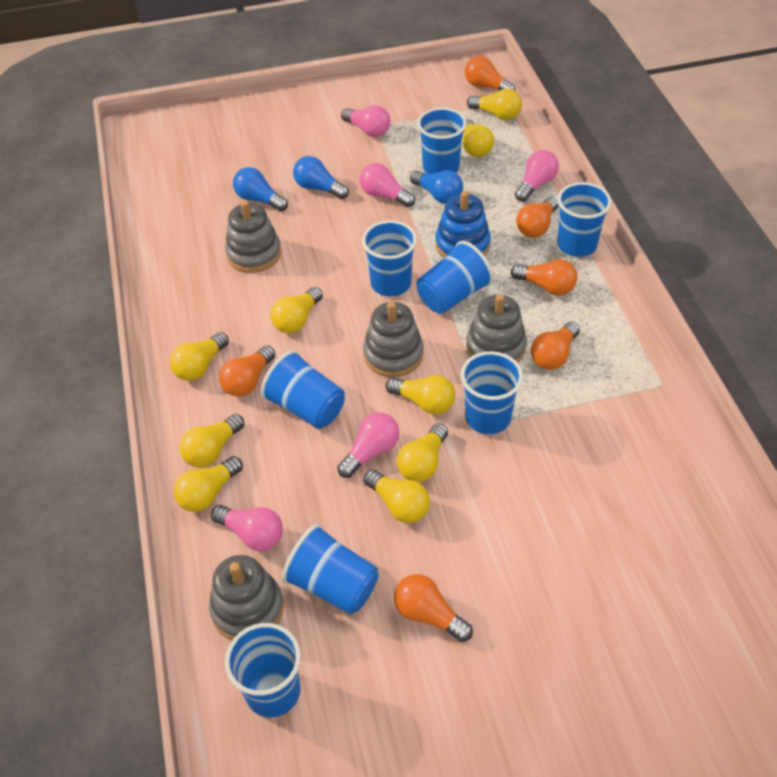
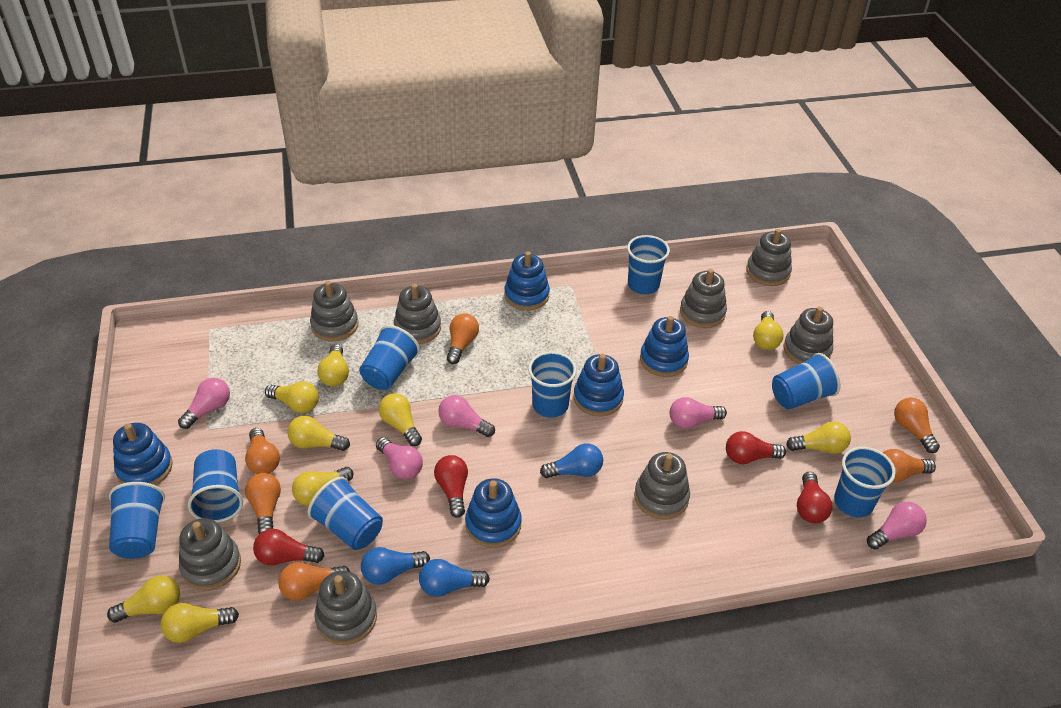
blue stacking toy: [435,191,491,258] = 1 -> [113,423,173,485] [465,478,522,548] [504,251,550,310] [574,354,624,416] [640,316,689,377] = 5
grey stacking toy: [209,555,284,640] [225,200,281,273] [363,301,424,377] [466,294,527,363] = 4 -> [179,518,241,590] [310,281,358,341] [314,571,377,645] [394,284,441,344] [634,452,690,519] [680,269,727,328] [746,229,792,286] [784,306,833,364] = 8
red light bulb: none = 0 -> [253,529,324,565] [434,455,468,518] [726,431,786,464] [797,472,833,523] = 4

